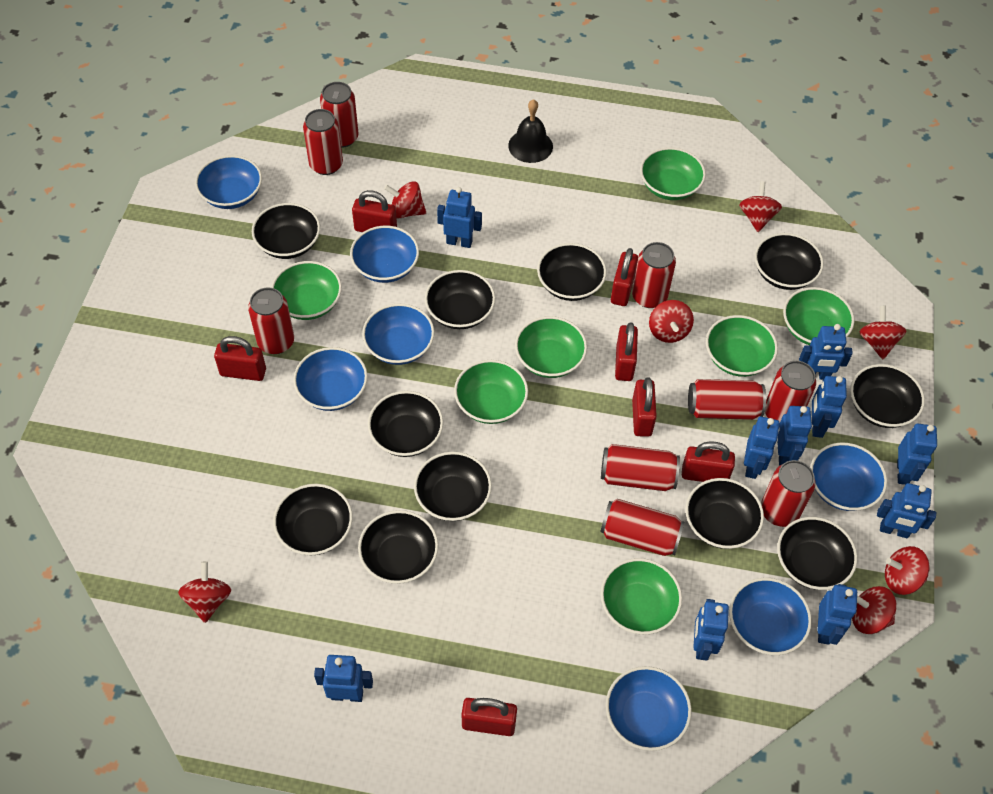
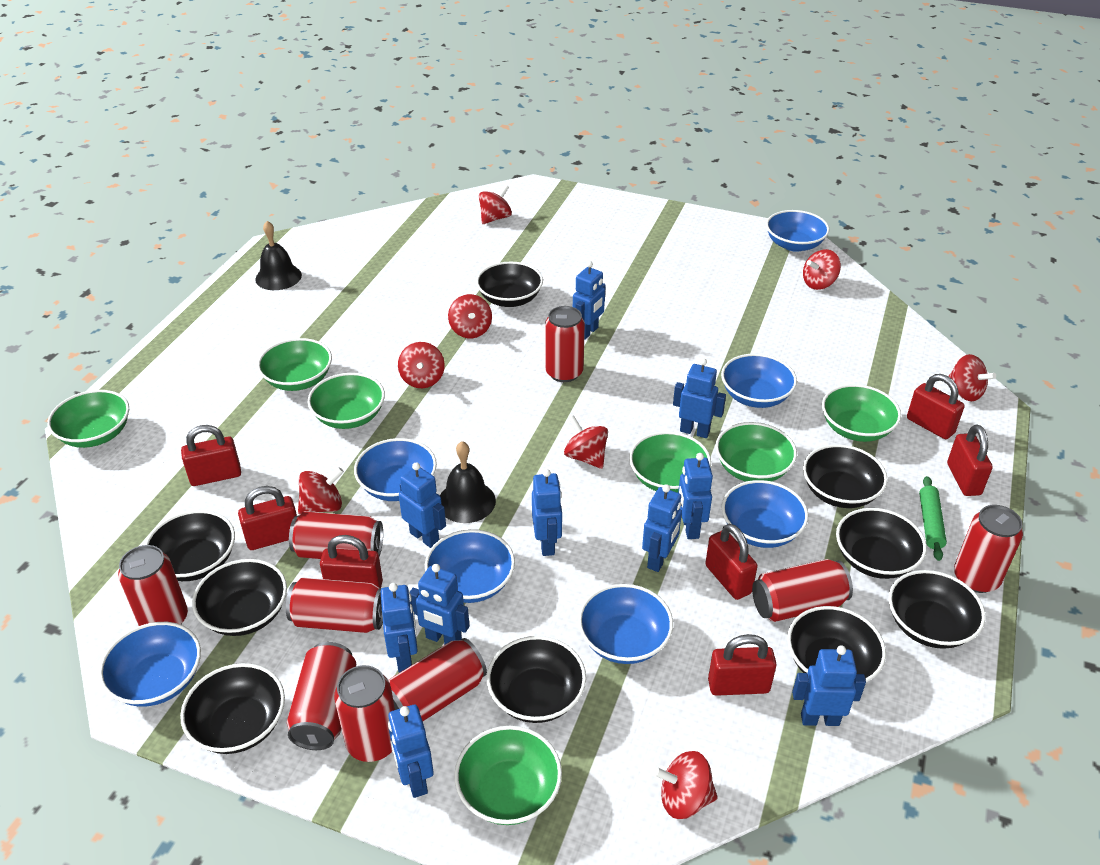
black bell: [508,99,553,163] = 1 -> [255,221,302,290] [440,441,496,523] = 2
black bowl: [252,203,320,259] [273,484,353,555] [358,510,438,584] [368,391,443,457] [414,452,492,521] [425,270,495,329] [537,243,607,301] [685,478,764,549] [755,233,824,290] [777,517,857,590] [850,364,925,428] = 11 -> [145,510,235,581] [180,663,285,754] [192,559,287,636] [476,262,543,307] [487,636,586,723] [787,606,886,682] [803,444,888,508] [836,508,927,579] [888,570,985,649] = 9
green rolling pin: none = 0 -> [919,476,947,561] = 1
red spinning top: [178,561,231,623] [384,181,426,219] [649,300,694,343] [739,181,782,232] [852,586,896,634] [860,306,906,359] [885,546,930,595] = 7 -> [298,467,344,514] [398,342,445,388] [448,294,492,338] [479,185,512,224] [564,415,608,469] [653,751,718,819] [803,249,841,290] [949,354,996,401] = 8

